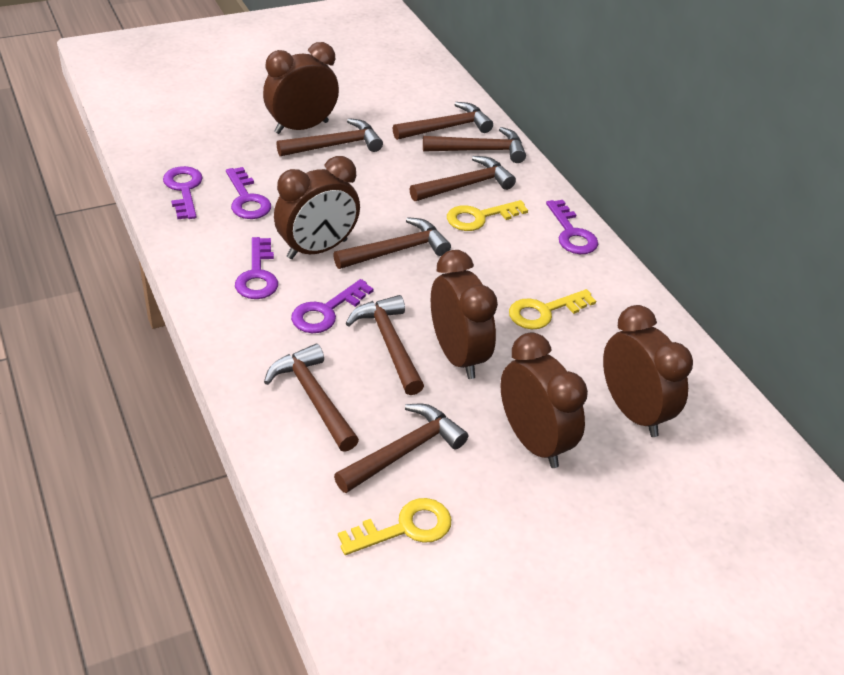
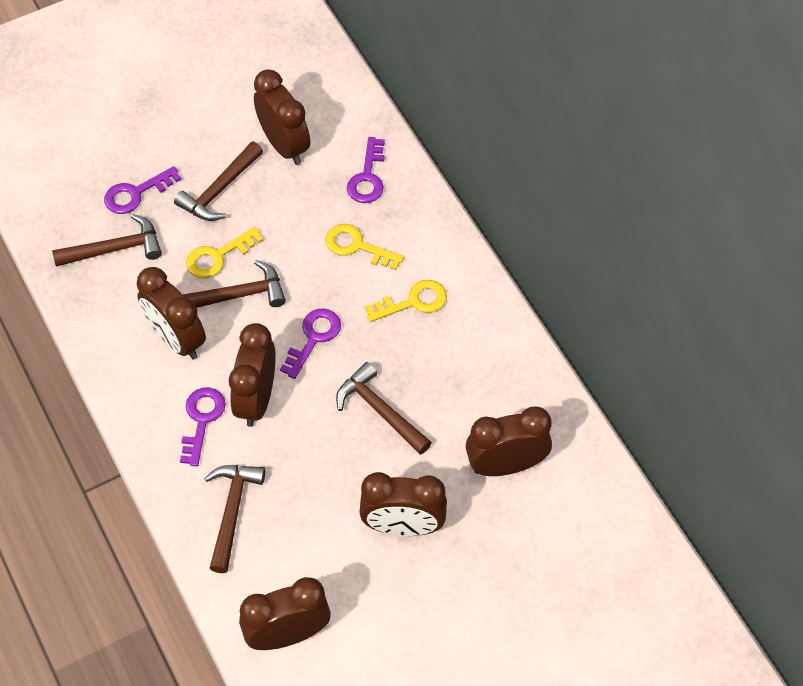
brown clock: [263,42,339,134] [274,156,360,259] [431,250,498,379] [500,332,588,468] [603,305,693,437] = 5 -> [137,267,206,360] [229,323,276,427] [239,577,331,650] [254,69,310,165] [359,472,447,536] [466,406,552,476] = 6
brown hammer: [264,344,359,452] [276,118,383,156] [333,217,451,269] [334,404,468,493] [346,295,424,395] [393,102,493,140] [410,156,516,201] [423,127,526,163] = 8 -> [52,214,162,267] [174,141,263,221] [182,260,286,308] [204,465,265,573] [336,362,432,455] = 5
purple key: [163,166,202,219] [226,167,271,219] [235,237,278,299] [291,279,374,333] [546,200,598,254] = 5 -> [104,166,181,214] [180,387,226,466] [280,309,341,379] [347,137,385,203] = 4

